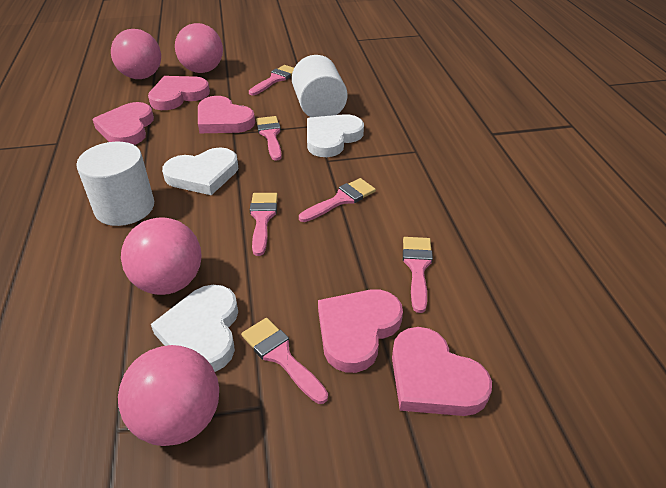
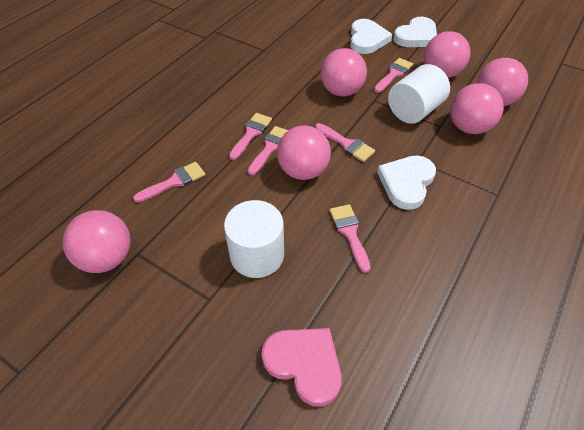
pink ball: [111,29,161,79] [118,345,219,446] [121,217,201,295] [175,23,223,73] = 4 -> [63,210,131,273] [277,125,331,180] [321,48,367,96] [424,31,470,78] [450,83,504,134] [477,58,528,106] = 6
pink heart: [92,102,154,145] [148,76,210,110] [198,96,255,133] [318,289,403,373] [392,327,492,416] = 5 -> [261,328,342,407] = 1

